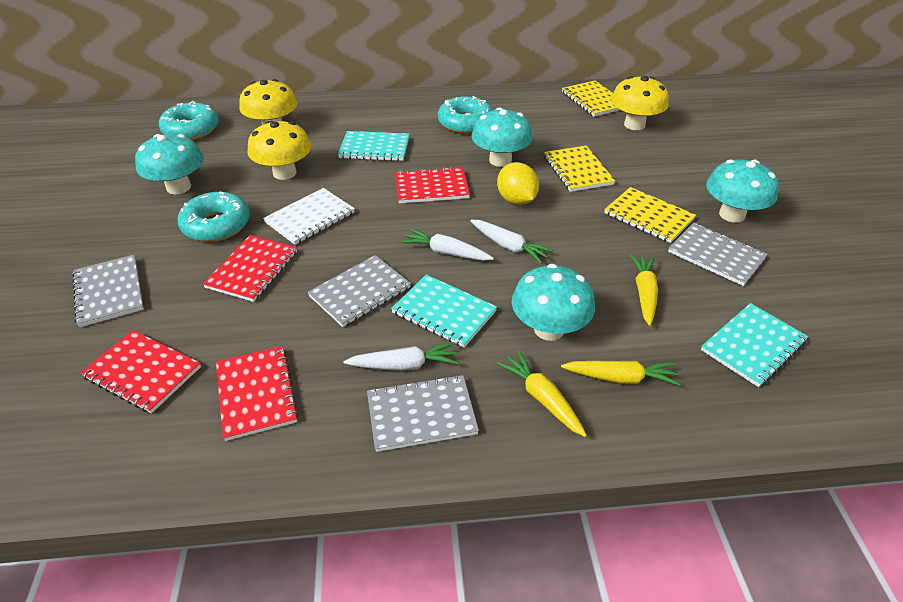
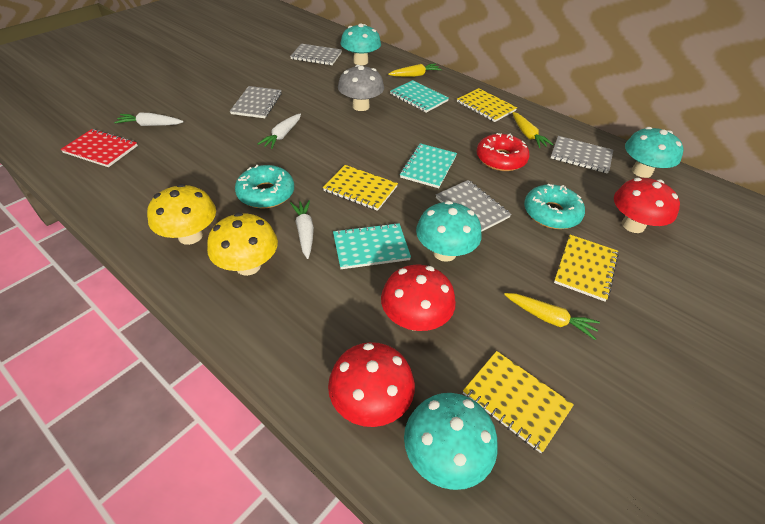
grey mushroom: none = 0 -> [338,65,384,111] = 1
red donut: none = 0 -> [476,133,529,171] = 1
red mushroom: none = 0 -> [328,342,415,427] [381,265,456,331] [614,178,680,233] = 3
red notebook: [80,330,201,413] [203,235,297,302] [216,346,299,441] [395,166,470,204] = 4 -> [60,129,138,167] = 1
turquoise donut: [159,101,219,140] [178,192,250,242] [438,96,493,134] = 3 -> [235,165,294,208] [524,184,585,229] = 2
white notebook: [263,188,355,245] = 1 -> none = 0
yellow lemon: [497,162,539,205] = 1 -> none = 0
yellow mushroom: [239,79,297,125] [248,120,311,180] [611,76,669,130] = 3 -> [147,184,216,245] [207,213,278,276] = 2
yellow notebook: [544,146,615,192] [562,81,619,117] [604,187,696,243] = 3 -> [323,165,398,211] [457,88,517,122] [463,351,574,453] [554,235,619,302] = 4

